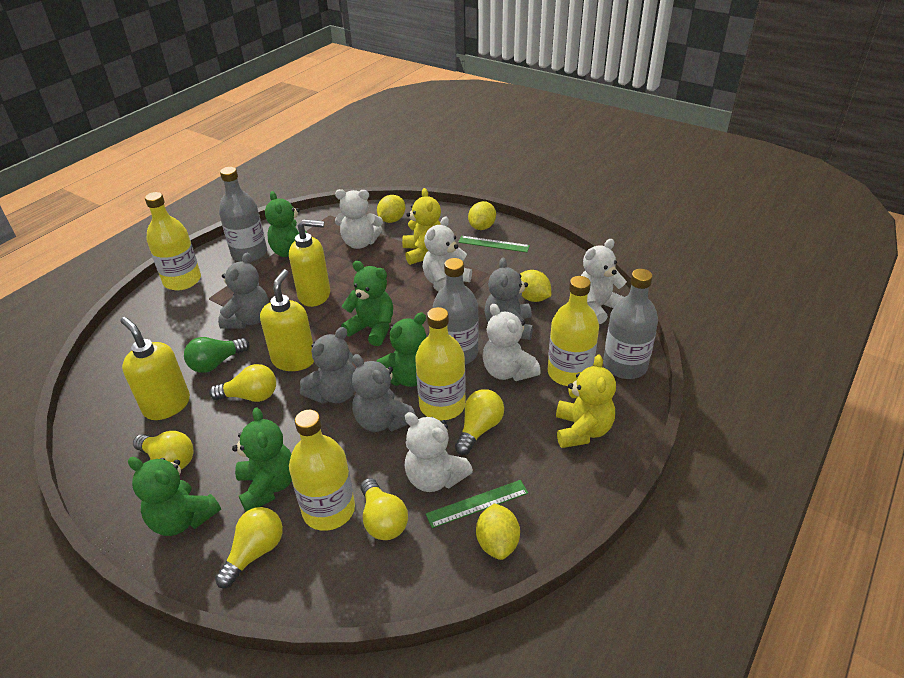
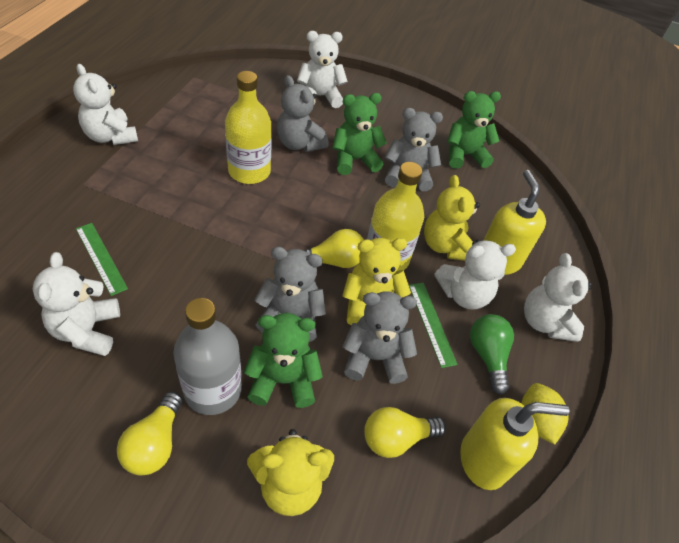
green teddy bear: [128,457,221,536] [232,407,292,512] [265,191,307,257] [341,261,393,346] [376,312,426,387] = 5 -> [244,313,323,408] [332,93,387,175] [447,91,501,169] = 3
grey bottle: [219,167,267,262] [433,258,479,365] [603,269,658,379] = 3 -> [173,298,242,415] = 1
yellow bottle: [145,192,201,290] [289,410,355,531] [415,307,466,420] [548,276,599,386] = 4 -> [225,71,272,184] [367,162,424,271] = 2
yellow lemon: [377,195,405,223] [468,201,496,230] [476,503,520,560] [520,270,551,302] = 4 -> [521,383,569,445] = 1
yellow light bulb: [133,431,194,470] [209,364,276,402] [215,507,283,588] [361,478,408,540] [455,389,504,455] = 5 -> [117,392,183,475] [303,229,364,268] [364,407,446,458] = 3
yellow soap dispenser: [120,317,190,420] [260,269,314,371] [289,219,330,307] = 3 -> [460,398,570,490] [483,170,546,275] = 2
yellow teddy bear: [402,188,441,265] [556,355,616,448] = 2 -> [247,429,334,516] [342,238,411,326] [424,175,480,261] = 3

